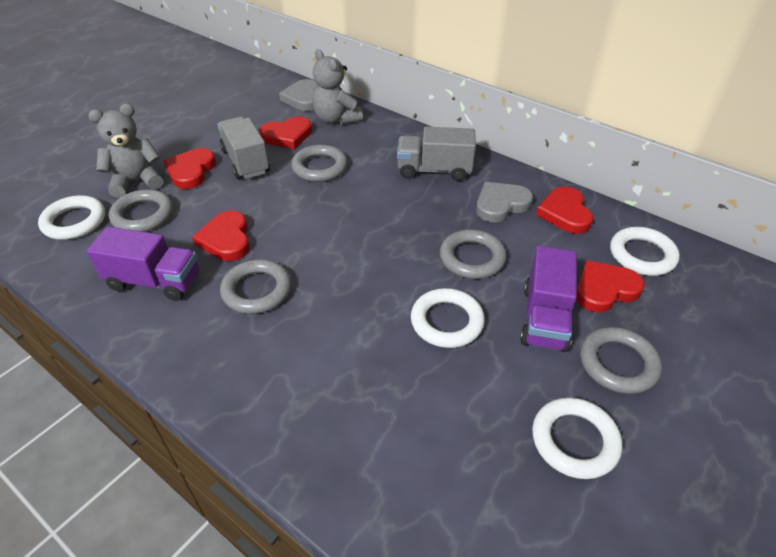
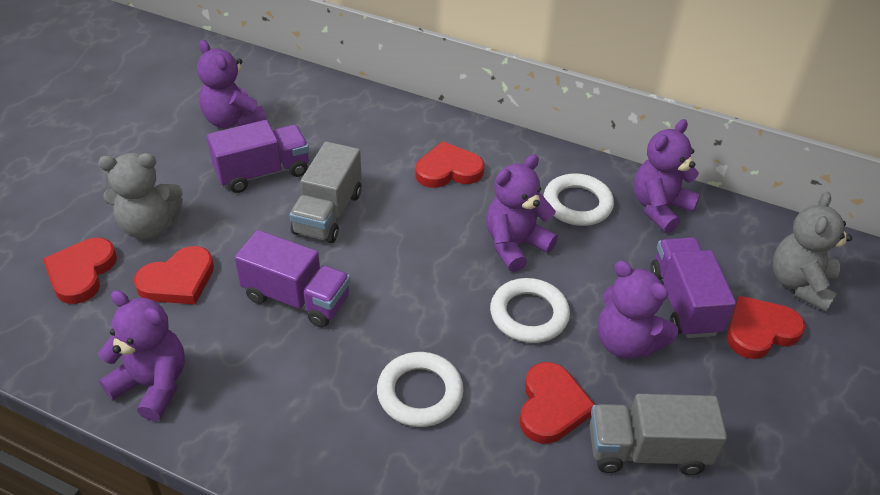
grey heart: [279,79,317,111] [476,182,533,222] = 2 -> none = 0
grey ring: [109,189,173,232] [220,259,291,314] [291,145,347,182] [440,229,506,279] [580,327,662,394] = 5 -> none = 0
purple teddy bear: none = 0 -> [98,290,185,421] [197,40,267,128] [486,155,558,272] [597,260,678,359] [633,119,700,233] = 5
purple truck: [87,227,199,301] [520,246,577,352] = 2 -> [207,120,309,193] [235,230,351,328] [650,237,736,338] = 3
white ring: [38,195,105,240] [411,288,485,348] [532,397,622,479] [610,227,680,276] = 4 -> [377,352,464,427] [490,278,570,343] [544,173,614,226] = 3

